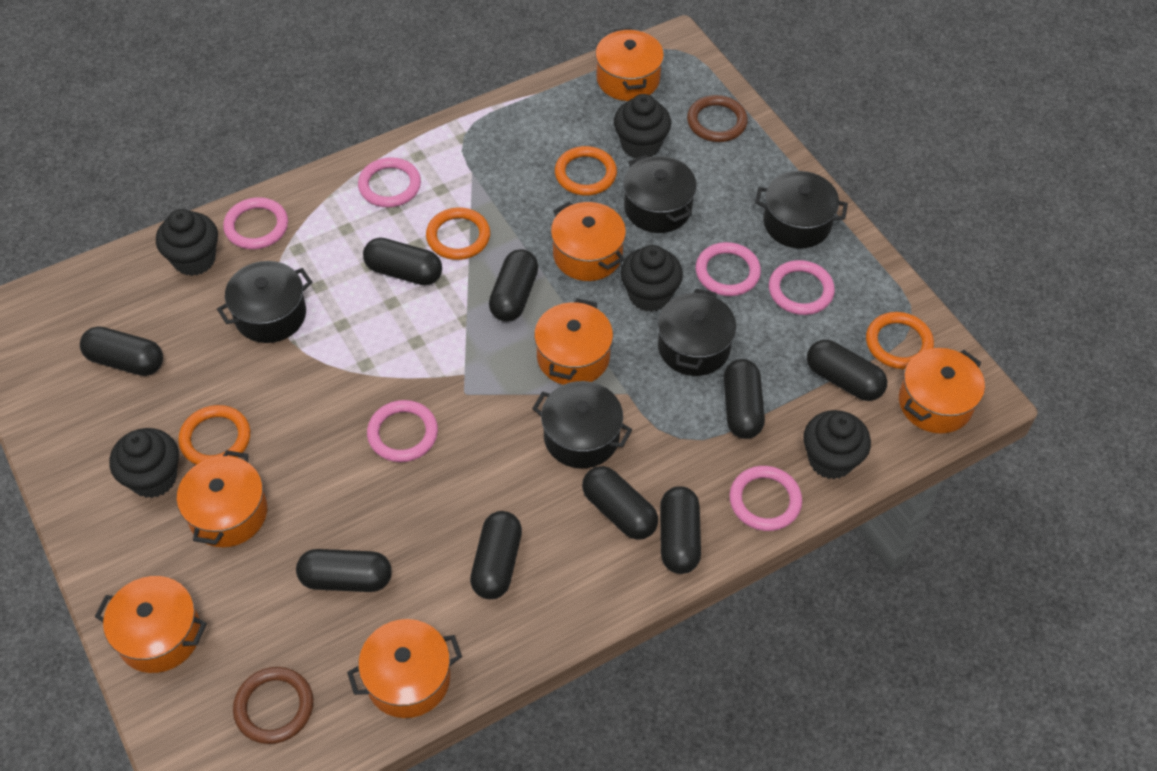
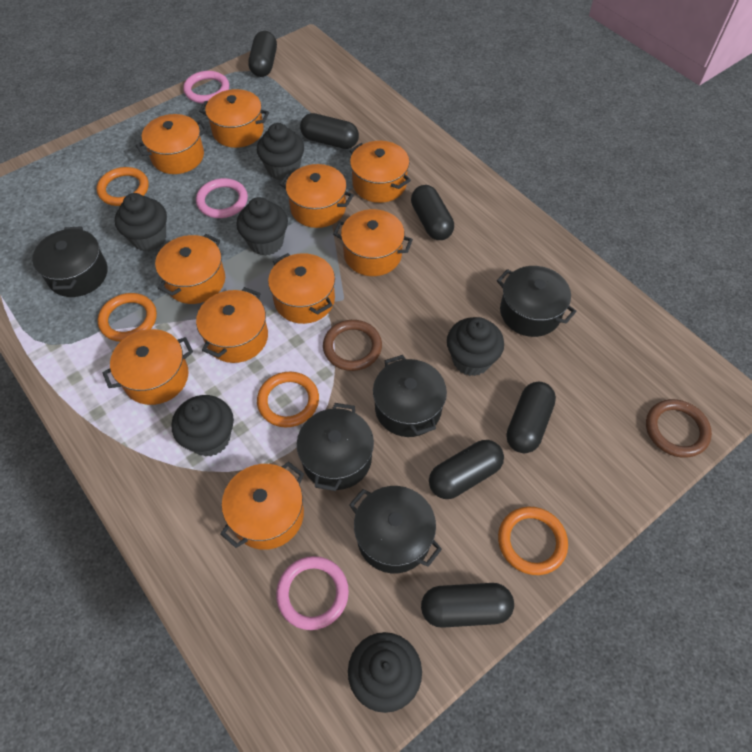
black capsule: [80,326,163,376] [296,549,392,592] [363,238,442,285] [470,511,522,599] [489,249,538,322] [582,466,658,540] [660,486,701,574] [723,359,765,439] [807,340,887,401] = 9 -> [248,31,277,77] [300,113,359,149] [411,185,454,240] [421,583,514,628] [429,440,504,499] [506,382,556,453] = 6
black cupcake: [110,428,179,498] [156,209,218,276] [614,94,671,158] [620,245,683,312] [803,410,871,479] = 5 -> [115,193,167,252] [171,395,234,457] [236,197,288,256] [257,123,304,180] [348,632,422,713] [447,317,504,376] = 6
orange pot: [95,576,207,673] [177,450,267,547] [347,619,462,718] [534,298,613,385] [551,201,626,281] [595,28,664,101] [899,348,985,434] = 7 -> [102,329,193,405] [136,114,208,174] [155,234,225,304] [196,287,268,363] [199,89,269,148] [220,462,304,550] [268,253,335,324] [280,164,354,228] [333,209,413,276] [350,141,411,203] = 10
pink ring: [223,197,288,249] [358,157,421,207] [367,400,438,462] [696,242,761,296] [729,466,802,531] [769,260,835,315] = 6 -> [183,71,229,104] [196,178,248,218] [276,556,349,630] = 3

